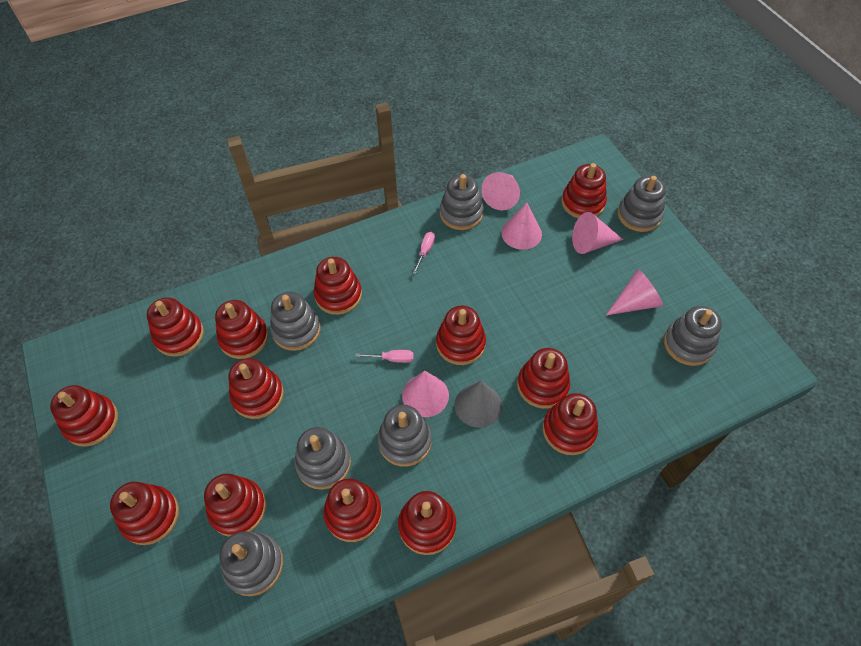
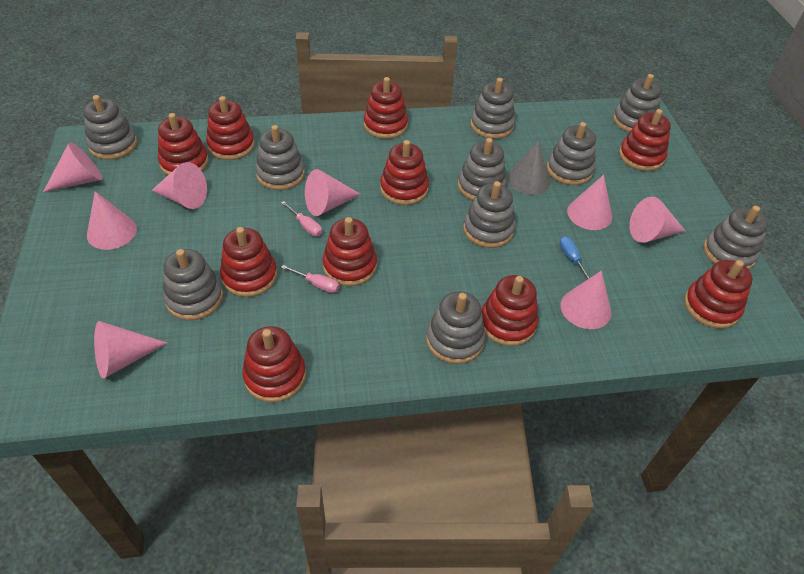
blue screwdriver: none = 0 -> [559,236,590,280] = 1
grey stacking toy: [219,531,283,596] [270,292,321,351] [295,427,351,490] [377,405,432,467] [440,174,484,230] [617,176,666,232] [664,306,722,366] = 7 -> [83,95,137,160] [163,249,223,320] [255,125,305,190] [426,291,486,364] [458,138,507,201] [463,181,515,248] [470,78,515,139] [547,122,596,185] [613,74,662,132] [703,206,768,270] = 10
pink cone: [402,371,449,417] [481,172,520,210] [501,202,542,250] [572,212,623,254] [606,269,663,315] = 5 -> [43,142,102,192] [87,191,137,250] [94,321,167,378] [152,162,207,209] [305,169,360,216] [561,271,611,329] [567,175,612,230] [629,197,685,243] = 8
red stacking toy: [50,385,118,447] [110,482,179,545] [147,298,204,357] [204,474,266,537] [215,300,268,359] [228,358,284,419] [314,257,362,315] [323,479,382,542] [398,491,456,555] [436,306,486,365] [517,348,570,409] [543,393,598,455] [562,163,607,218] = 13 -> [158,113,209,175] [206,96,255,160] [220,227,277,297] [242,326,306,402] [323,217,377,286] [364,77,408,139] [380,140,429,205] [481,275,538,346] [619,109,671,171] [684,260,753,329] = 10

